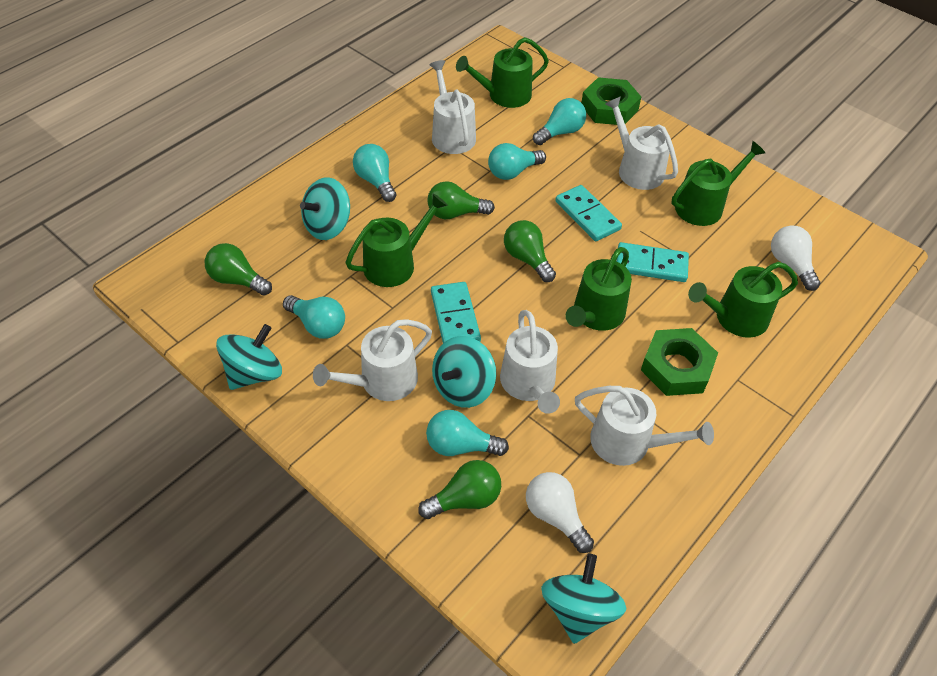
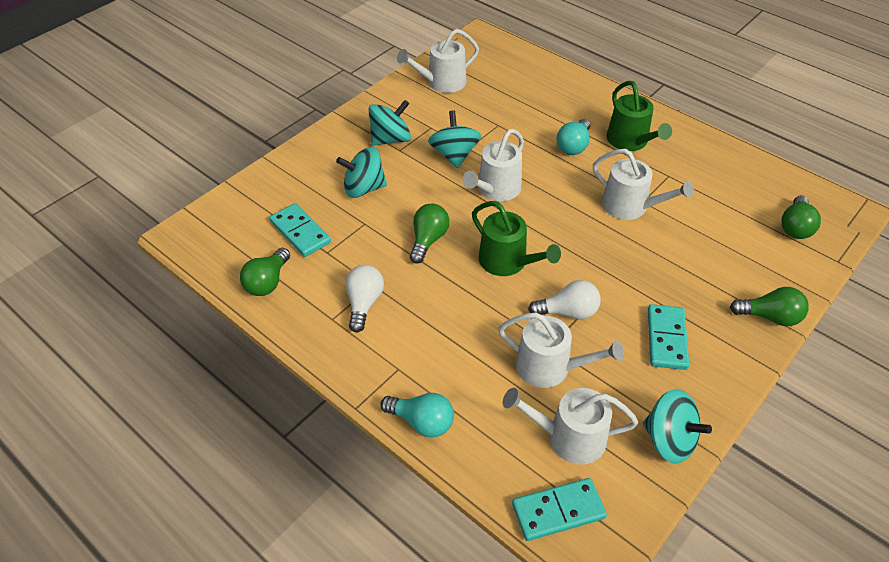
green nut: [581,77,641,125] [641,328,718,396] = 2 -> none = 0
green watering can: [346,193,448,287] [456,37,549,108] [566,247,632,331] [671,141,765,226] [688,262,798,338] = 5 -> [472,201,561,276] [607,81,672,151] = 2
turquoise light bulb: [283,295,345,339] [353,144,397,202] [426,410,509,456] [488,143,546,180] [533,98,586,145] = 5 -> [380,393,454,438] [557,119,590,155] = 2

